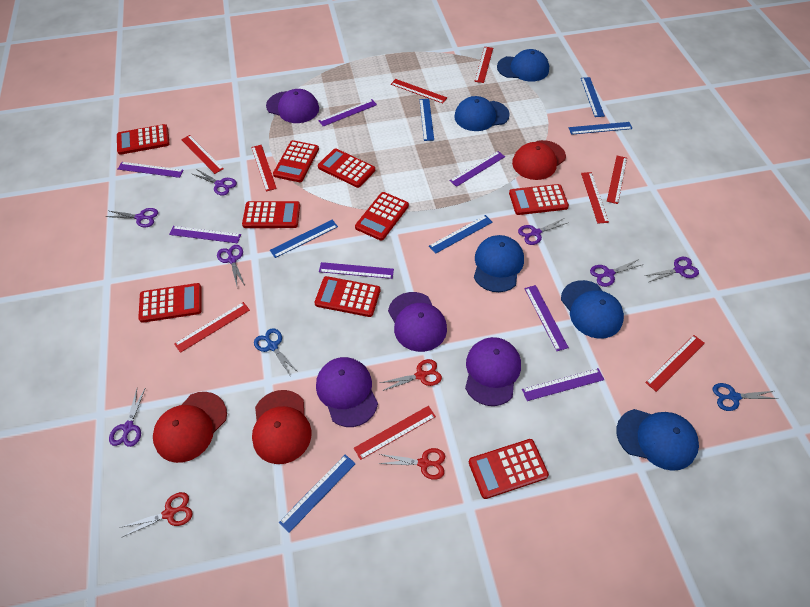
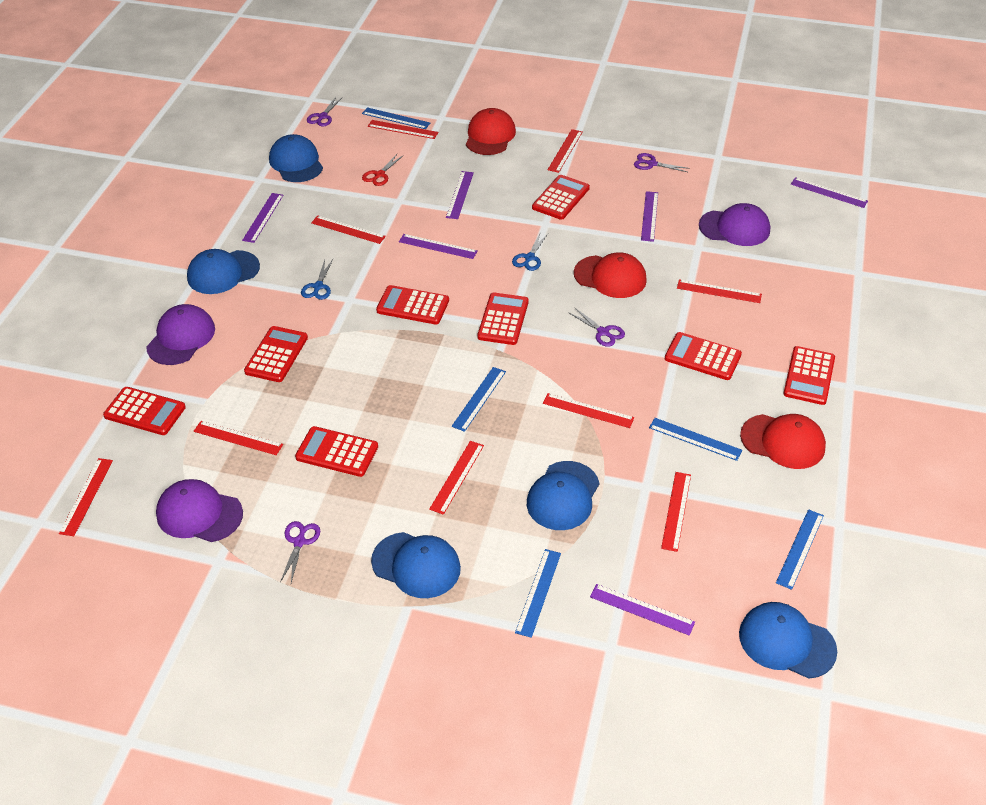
blue ruler: [270,220,338,258] [279,454,356,533] [419,99,434,141] [429,215,492,254] [569,122,633,135] [581,77,605,117] = 6 -> [362,107,430,129] [452,367,506,432] [515,549,561,638] [649,418,742,461] [776,509,824,590] = 5
purple cap: [266,89,319,123] [316,357,378,427] [388,292,447,352] [465,337,521,406] = 4 -> [146,304,215,365] [156,479,243,542] [699,203,770,246] = 3
purple ruler: [118,162,184,178] [169,226,241,243] [318,99,377,126] [319,262,394,279] [449,151,505,187] [522,368,604,401] [524,285,569,351] = 7 -> [242,193,283,243] [399,234,478,259] [446,171,474,219] [590,584,695,636] [641,191,658,242] [791,177,868,208] = 6
purple scissors: [105,208,158,227] [109,387,146,447] [193,170,237,196] [217,245,245,286] [518,218,567,245] [590,259,644,287] [644,257,699,282] = 7 -> [280,521,320,583] [307,97,342,126] [568,308,625,347] [634,153,690,172] = 4
red calculator: [117,124,170,155] [138,283,202,323] [242,201,300,228] [273,140,319,182] [314,276,380,317] [318,148,375,188] [355,192,409,241] [469,439,549,499] [509,184,569,215] = 9 -> [103,387,186,435] [244,326,308,382] [295,426,378,477] [376,285,449,325] [477,292,529,345] [532,175,590,220] [665,332,742,380] [783,346,835,405] = 8
red scissors: [122,492,193,537] [378,448,445,480] [380,359,442,391] = 3 -> [362,154,404,186] = 1

